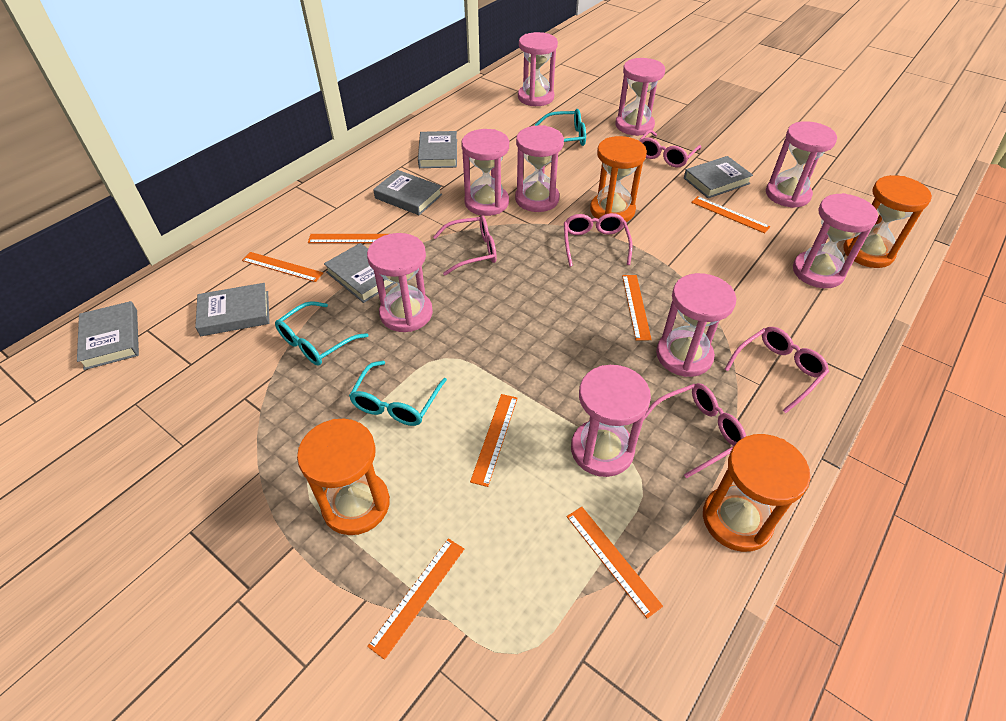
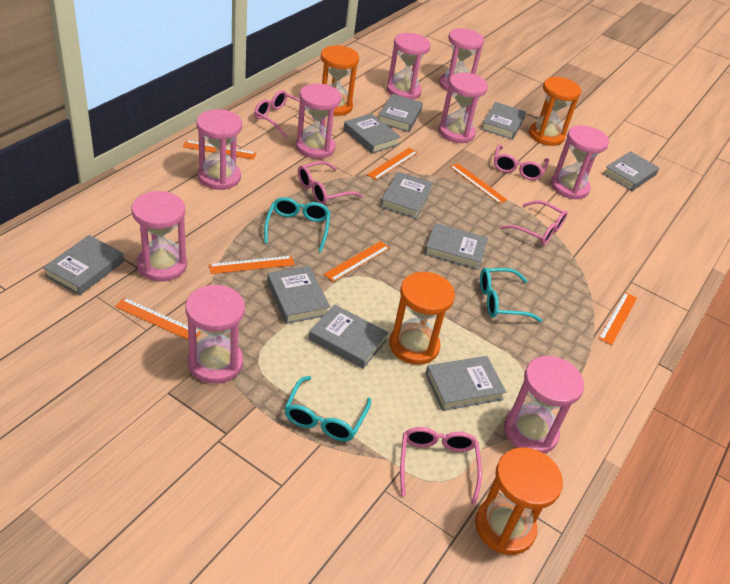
grey book: [77,301,139,370] [195,283,270,336] [324,243,395,303] [373,170,442,215] [418,131,457,168] [684,156,753,198] = 6 -> [43,235,124,296] [267,266,330,324] [309,305,388,369] [344,113,401,154] [378,94,423,132] [380,172,433,219] [424,223,488,270] [425,356,506,411] [481,102,526,140] [603,151,659,191] = 10

